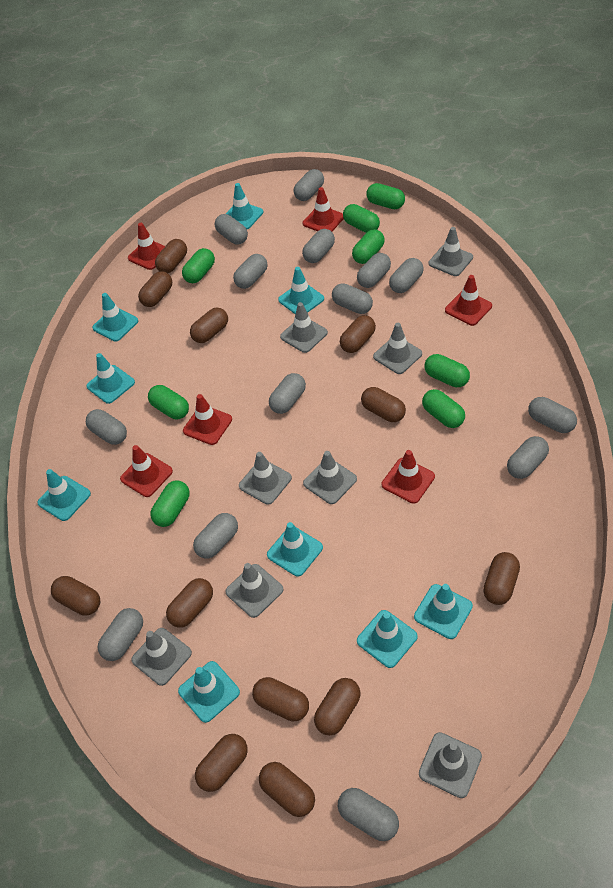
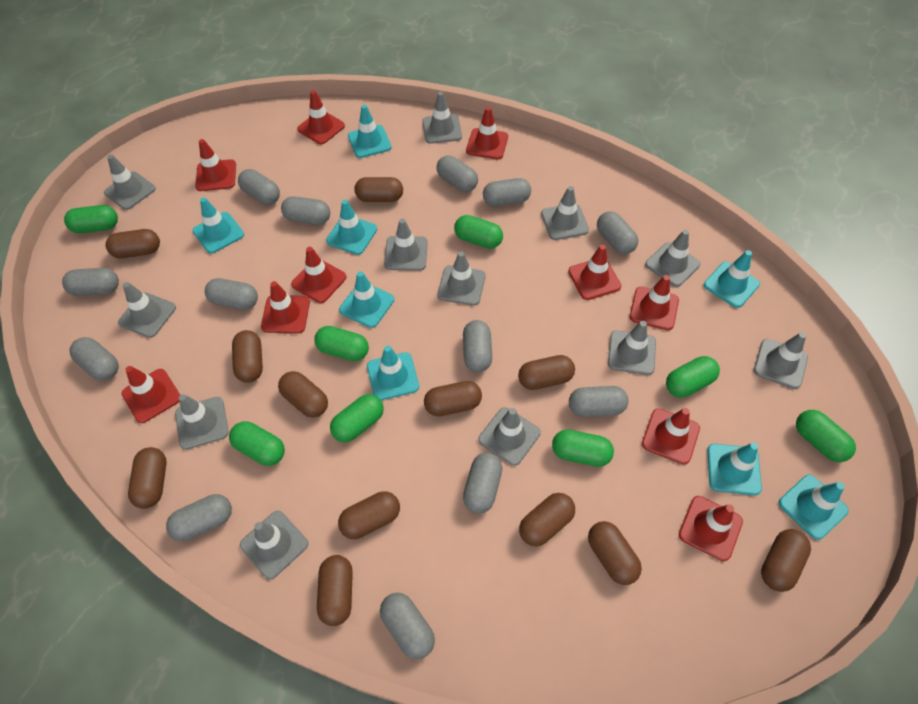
grey capsule: [86,409,127,445] [98,608,143,661] [193,513,238,558] [214,214,248,244] [233,254,268,289] [269,373,306,414] [294,169,324,201] [302,229,335,263] [332,283,373,314] [338,788,399,841] [357,253,391,288] [389,258,424,293] [507,436,549,479] [528,397,577,433] = 14 -> [62,268,119,296] [69,337,119,381] [166,494,232,542] [205,278,258,310] [238,169,280,205] [281,196,330,225] [380,593,435,660] [437,155,478,192] [463,320,492,372] [463,453,502,514] [483,178,531,207] [569,386,629,417] [597,211,639,254] = 13
grey traffic cone: [131,628,192,686] [225,563,284,618] [239,452,292,505] [280,302,328,353] [303,451,357,504] [373,323,422,374] [419,732,482,798] [429,227,473,276] = 8 -> [104,155,156,210] [118,282,176,338] [175,394,229,450] [240,511,308,579] [384,219,428,271] [422,92,462,144] [437,251,486,306] [478,407,541,466] [541,186,589,240] [608,321,656,375] [645,230,701,287] [754,332,808,389] = 12
red traffic cone: [120,445,173,497] [128,223,165,270] [183,394,232,445] [303,187,344,232] [382,450,435,504] [445,275,492,326] = 6 -> [122,366,180,423] [195,139,236,191] [261,281,310,334] [291,247,346,303] [297,90,345,144] [466,107,508,159] [568,245,621,300] [630,275,679,330] [642,408,700,465] [679,496,743,561] = 10
turquoise traffic cone: [37,469,91,521] [86,353,135,404] [92,293,138,342] [178,661,240,723] [226,183,263,229] [267,522,323,577] [278,267,324,314] [357,610,418,668] [414,584,473,639] = 9 -> [193,197,244,254] [326,200,377,255] [339,271,394,328] [348,105,391,158] [367,346,419,400] [704,250,760,308] [707,443,762,496] [779,475,849,540] = 8

